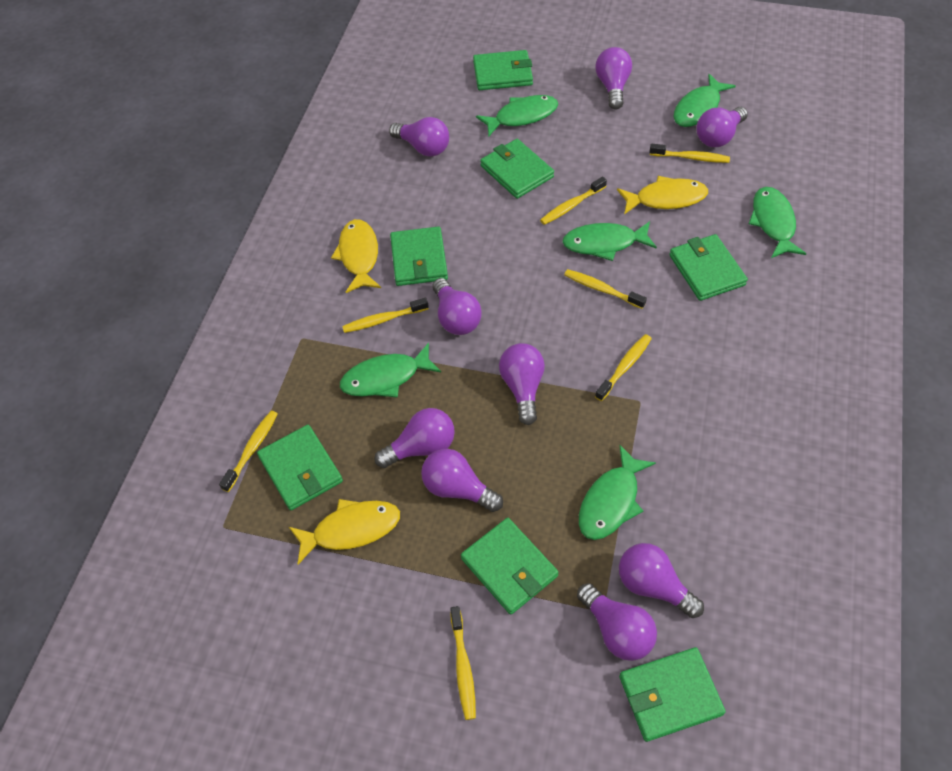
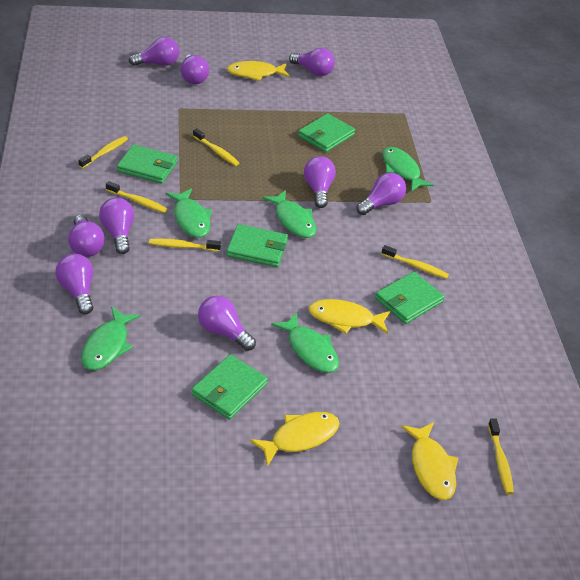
green fish: [340,343,441,398] [476,95,558,137] [562,221,657,261] [579,445,656,540] [673,74,736,127] [749,187,806,258] = 6 -> [81,306,141,370] [165,188,212,238] [262,190,316,238] [271,312,339,373] [382,147,434,192] = 5
green wallet: [257,425,343,510] [390,226,448,286] [461,518,559,615] [473,50,533,90] [480,139,554,199] [619,647,726,742] [669,234,748,301] = 7 -> [117,144,177,184] [191,354,268,420] [226,224,288,267] [298,113,355,152] [375,272,445,324] = 5
yellow fish: [289,499,400,564] [331,219,381,293] [617,176,708,215] = 3 -> [227,61,290,81] [250,412,339,467] [308,299,390,334] [401,422,458,500] = 4
yellow toothbrush: [219,411,278,492] [342,298,429,333] [450,606,476,720] [540,177,607,225] [564,269,647,309] [595,334,652,401] [649,144,730,163] = 7 -> [78,136,128,168] [106,181,167,213] [149,238,221,251] [193,128,239,166] [381,245,449,279] [488,418,514,495] = 6

